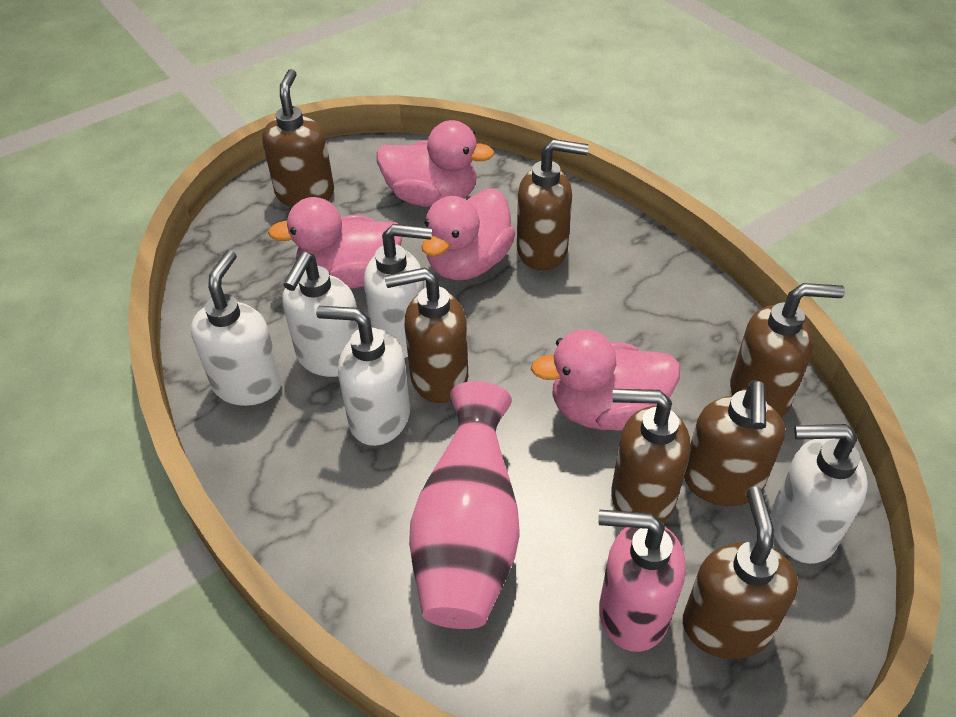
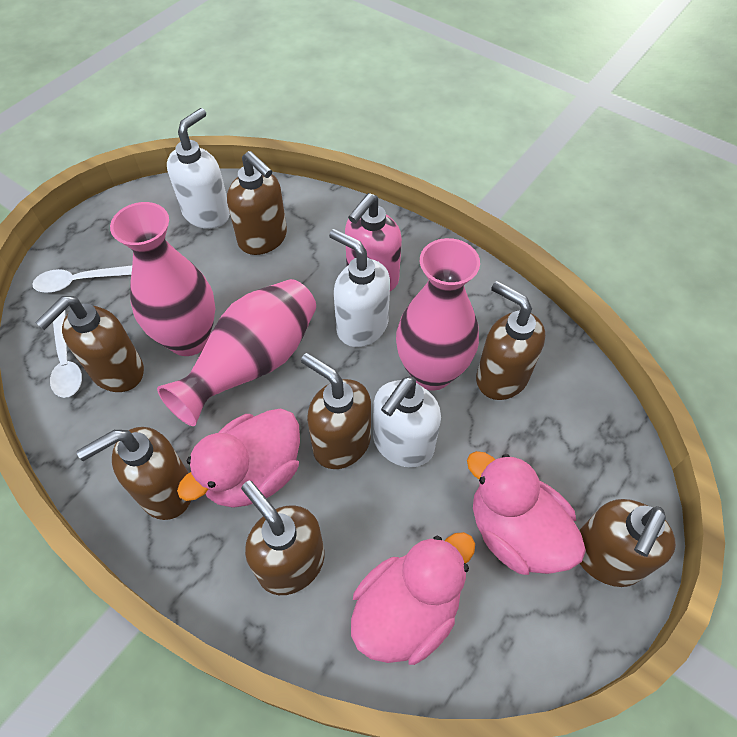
pink duck: [268,197,402,289] [377,120,494,207] [422,189,515,280] [531,329,680,431] = 4 -> [177,408,300,508] [351,532,475,665] [467,451,586,575] = 3
pink vase: [409,381,520,629] = 1 -> [110,202,215,356] [157,279,316,426] [396,238,480,391] = 3
white soap dispenser: [191,250,282,406] [282,252,359,377] [316,306,410,446] [364,224,432,358] [770,424,868,564] = 5 -> [167,108,230,229] [329,229,390,347] [373,376,441,467] = 3
white spoon: none = 0 -> [32,266,132,293] [50,310,82,398] = 2

